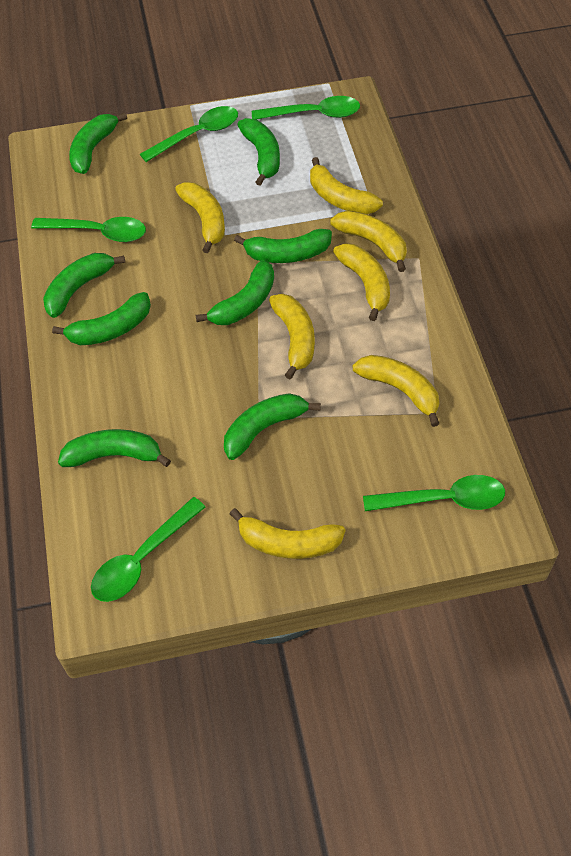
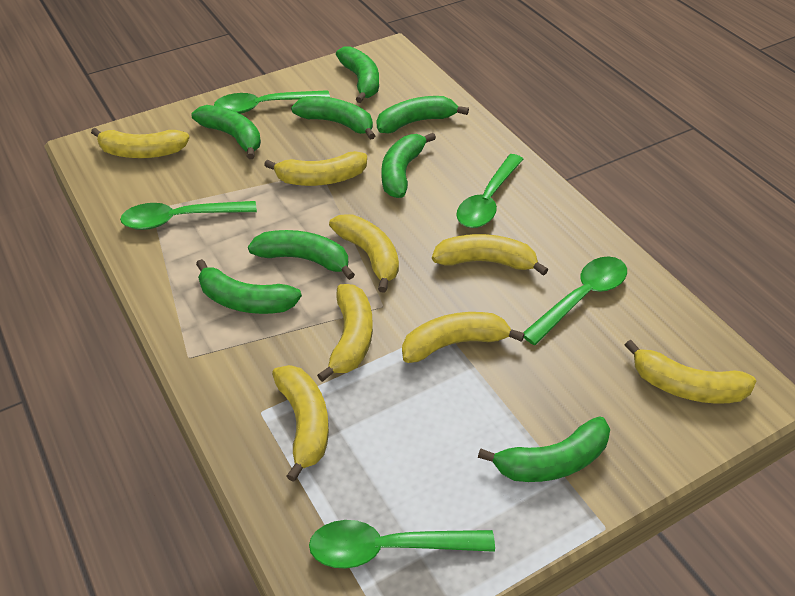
yellow banana: [175,182,225,253] [230,508,346,559] [269,294,315,379] [310,157,383,214] [330,211,407,272] [333,243,390,321] [352,355,439,427] = 7 -> [91,128,190,158] [264,151,367,186] [272,365,329,482] [317,284,373,382] [329,214,399,293] [402,312,524,363] [432,234,548,276] [625,340,756,404] = 8

